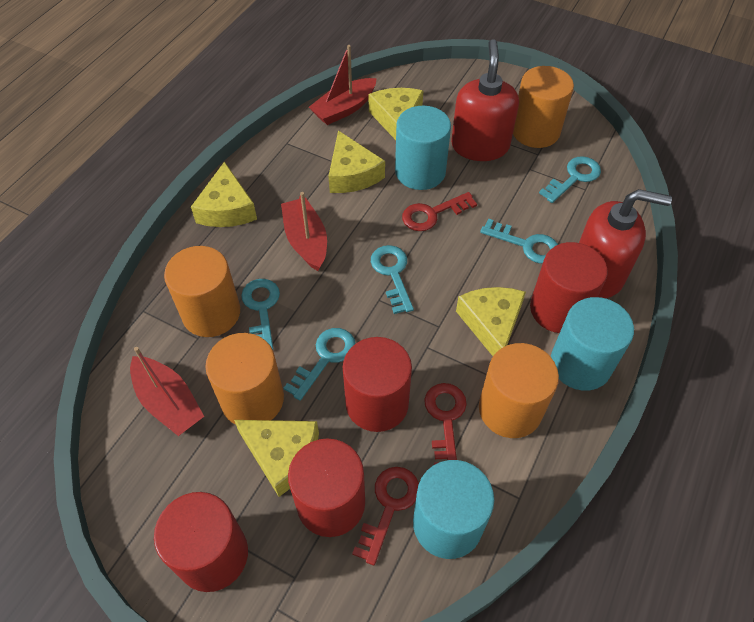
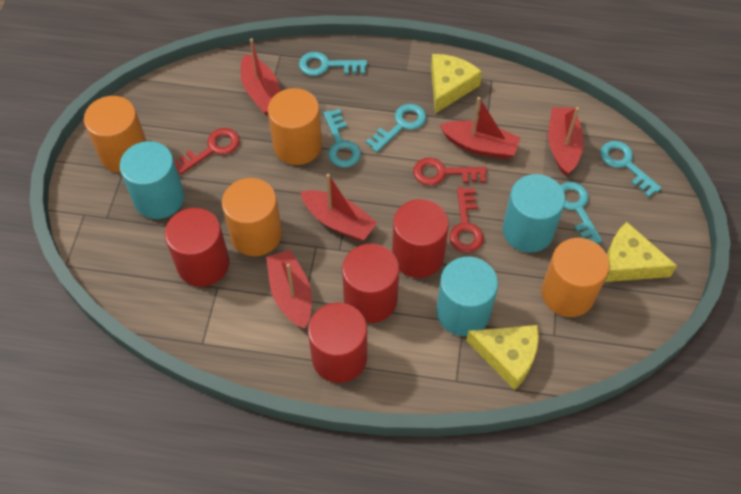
red boat: [130,347,204,436] [281,192,327,271] [309,45,377,125] = 3 -> [241,38,281,115] [266,250,312,329] [300,174,378,241] [439,97,521,159] [548,107,584,176] = 5
red soap dispenser: [451,39,519,161] [579,189,672,298] = 2 -> none = 0
yellow cheese: [191,162,257,227] [234,420,319,497] [328,130,385,193] [369,88,423,140] [456,287,526,356] = 5 -> [431,54,482,114] [466,325,539,390] [605,222,677,282] = 3

